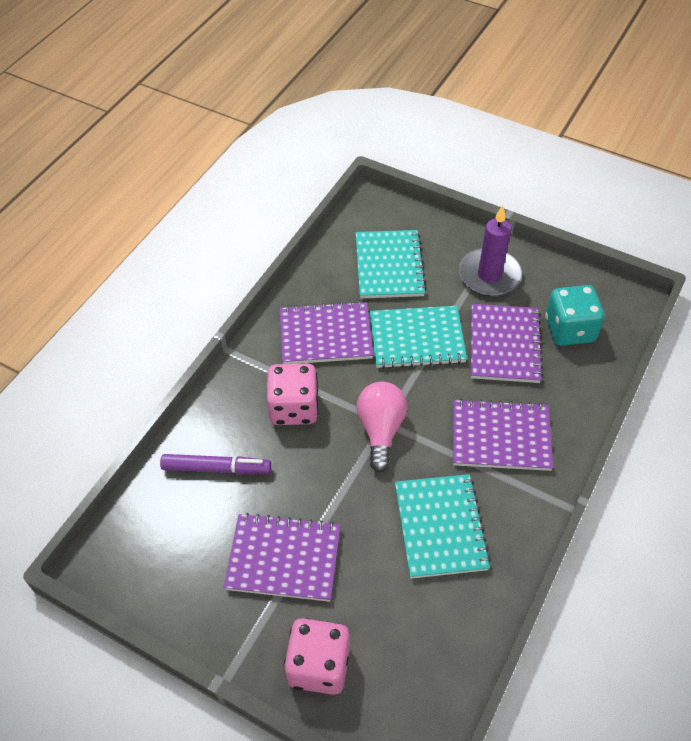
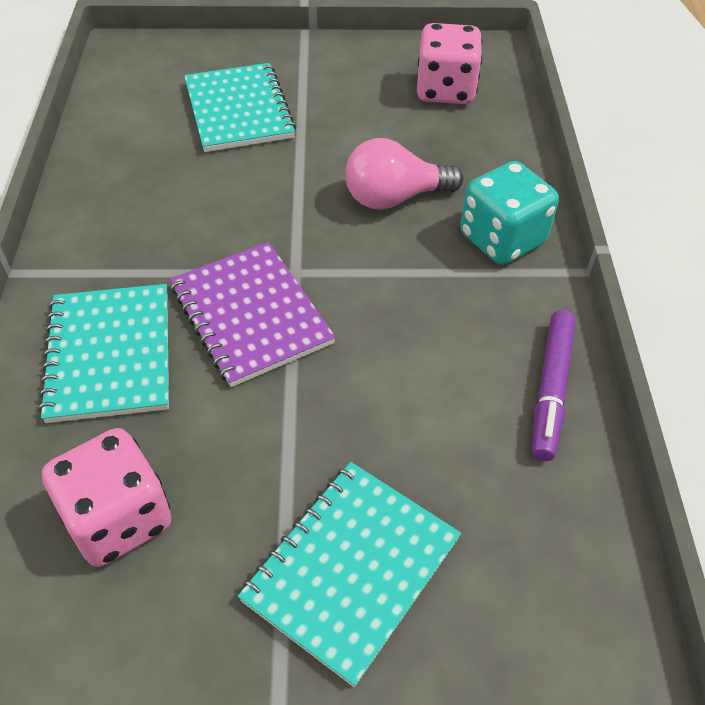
purple candle: [459,205,522,296] = 1 -> none = 0
purple notebook: [224,513,341,602] [280,301,373,364] [453,399,553,471] [471,304,543,383] = 4 -> [170,242,335,387] = 1

